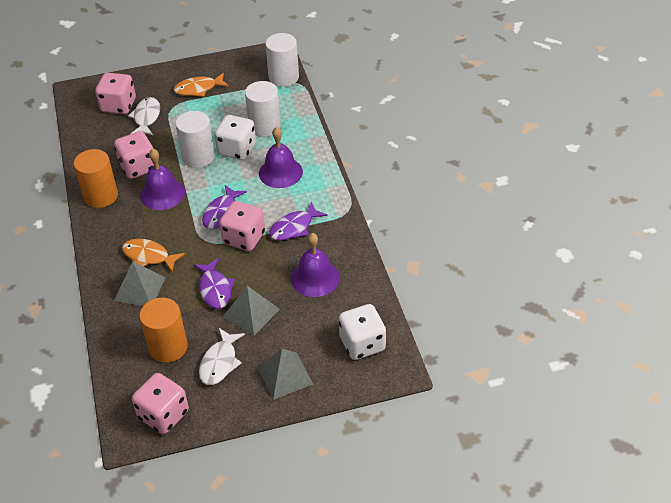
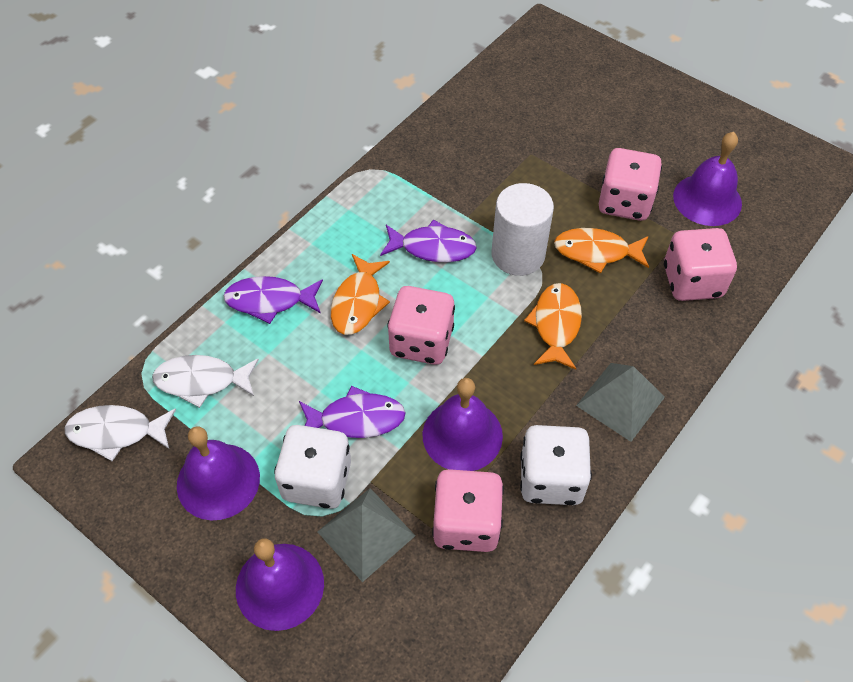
grey pyramid: [114,261,166,306] [223,286,280,336] [257,349,313,400] = 3 -> [317,488,416,582] [576,363,665,442] = 2
orange cylinder: [74,149,118,208] [139,298,188,363] = 2 -> none = 0
orange fish: [122,239,185,272] [174,73,229,97] = 2 -> [331,254,390,335] [524,283,582,370] [554,228,649,273] = 3
purple bell: [140,149,185,210] [259,127,303,188] [291,233,340,297] = 3 -> [177,426,260,520] [236,539,324,631] [422,378,503,471] [673,132,742,226] = 4
white cylinder: [175,111,215,168] [245,81,281,137] [265,33,299,87] = 3 -> [492,183,554,276] = 1

